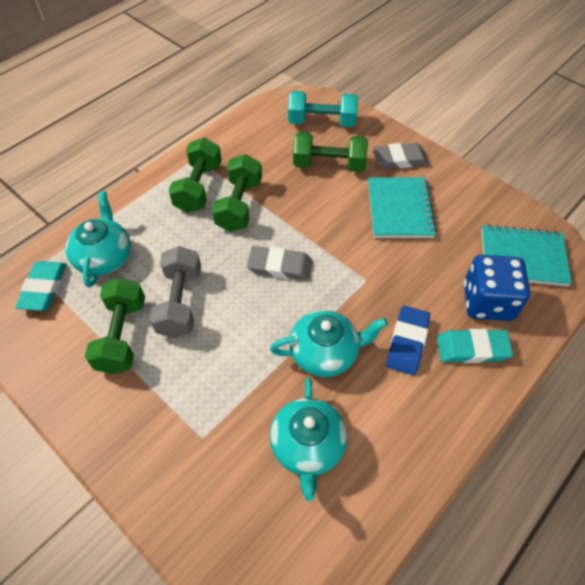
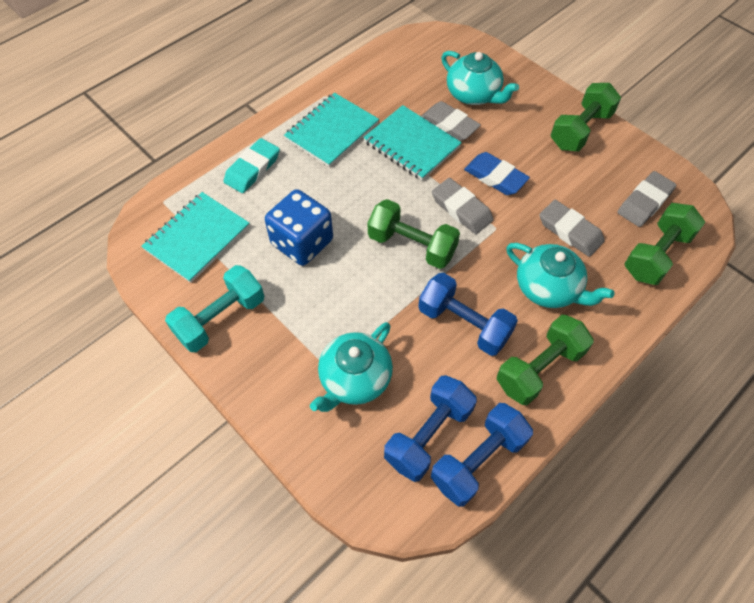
blue dumbbell: none = 0 -> [384,375,477,482] [418,273,518,356] [431,403,533,507] = 3
grey dumbbell: [150,246,201,338] = 1 -> none = 0
grey eraser: [247,246,312,281] [372,143,429,169] = 2 -> [421,101,481,141] [432,178,494,234] [539,200,605,257] [618,171,677,227] = 4
turquoise eraser: [15,261,67,311] [437,329,513,363] = 2 -> [224,138,280,193] = 1
turquoise notebook: [368,177,437,238] [481,224,572,287] = 2 -> [141,192,250,283] [284,93,379,167] [363,105,462,180] = 3

